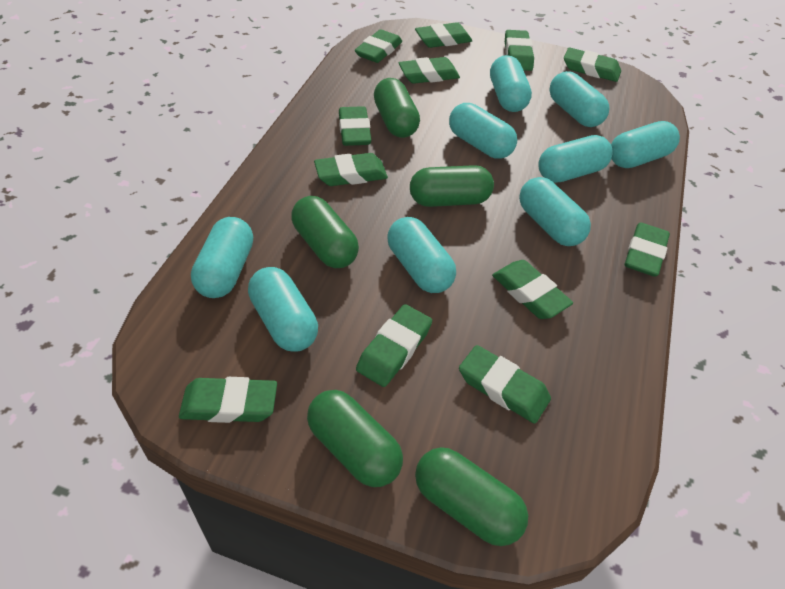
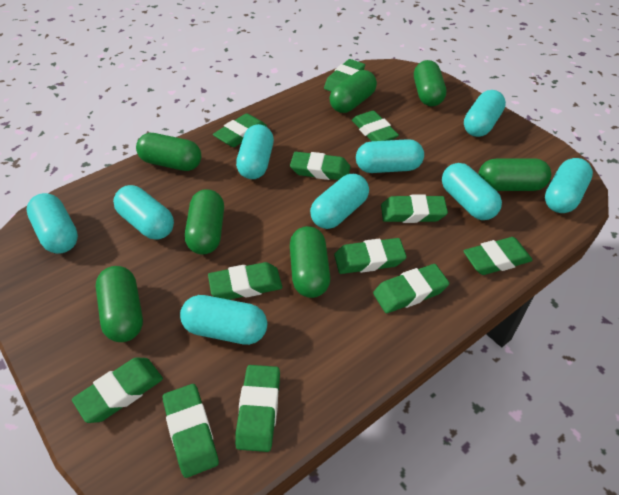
green capsule: [291,196,359,268] [307,390,403,487] [374,78,420,138] [410,165,494,207] [415,447,528,546] = 5 -> [96,266,143,342] [136,133,201,171] [185,189,224,255] [290,226,330,298] [330,70,377,113] [414,60,446,106] [478,158,551,191] = 7

